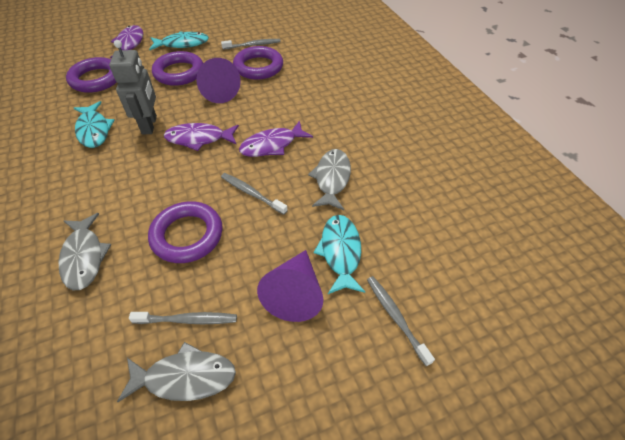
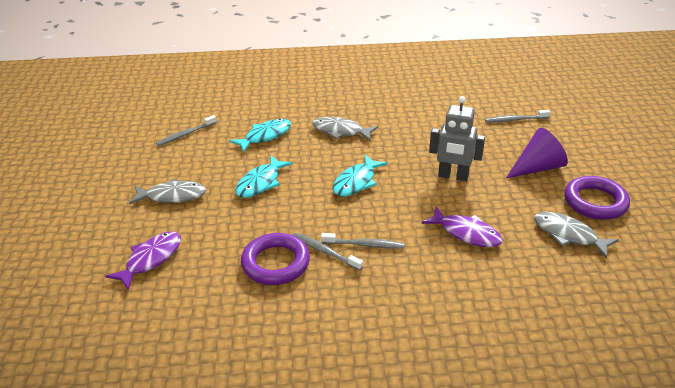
purple cone: [196,58,240,103] [257,250,324,322] = 2 -> [506,128,568,178] = 1
purple fish: [110,25,143,58] [164,123,239,151] [239,121,313,157] = 3 -> [105,231,181,290] [421,207,503,247] = 2
purple ring: [66,57,117,93] [148,201,223,263] [152,51,203,86] [233,46,283,80] = 4 -> [241,233,310,285] [564,176,630,220] = 2

